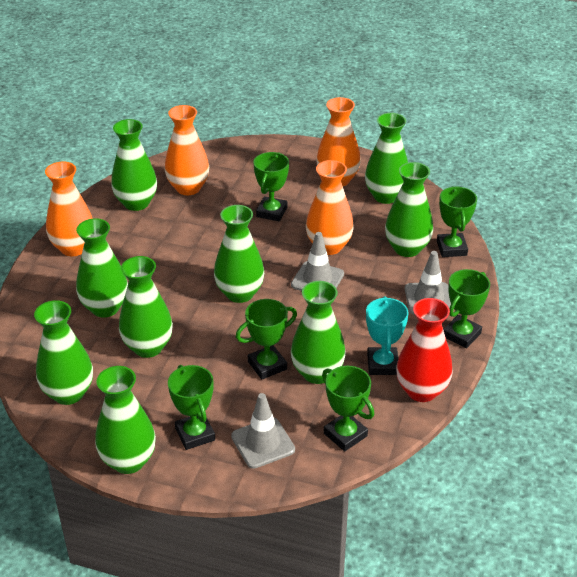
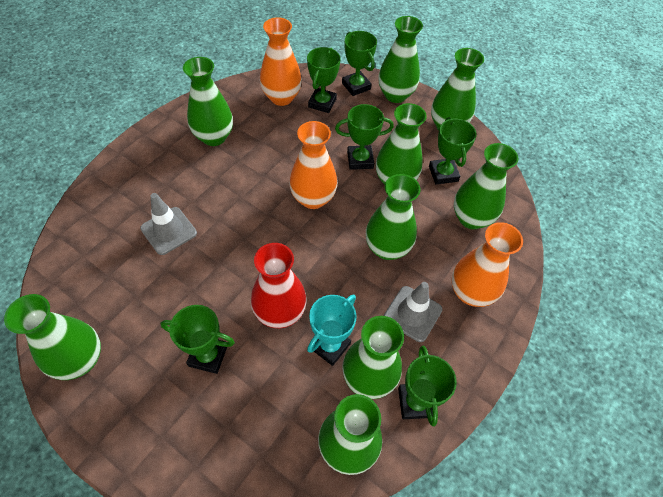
grey traffic cone: [231,393,295,468] [291,232,344,291] [405,251,454,315] = 3 -> [140,193,197,255] [384,282,442,342] = 2
orange vase: [45,162,93,256] [165,105,209,195] [306,160,354,255] [316,97,361,186] = 4 -> [260,17,302,106] [289,121,337,209] [451,222,523,307] = 3

